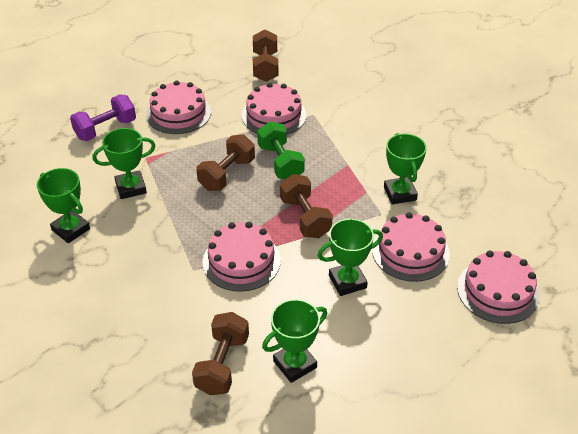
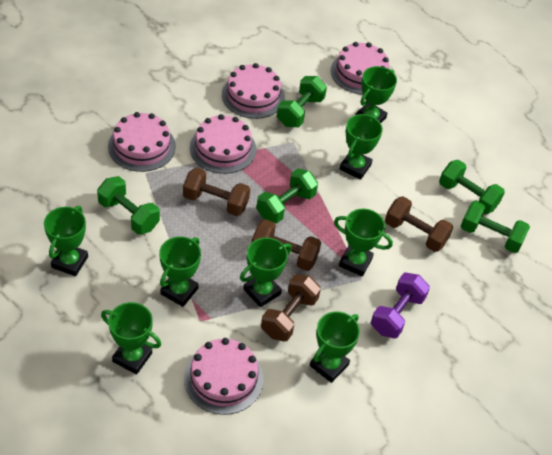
green dumbbell: [257,121,305,179] = 1 -> [97,176,160,235] [256,168,318,224] [277,76,327,127] [439,160,505,214] [461,201,530,253] = 5
green trophy: [37,168,90,243] [93,128,155,199] [262,299,327,383] [317,219,383,296] [384,133,427,204] = 5 -> [44,206,88,276] [101,302,161,375] [159,236,201,307] [240,237,292,307] [310,311,360,383] [334,209,393,277] [340,114,383,180] [355,66,397,123] = 8

